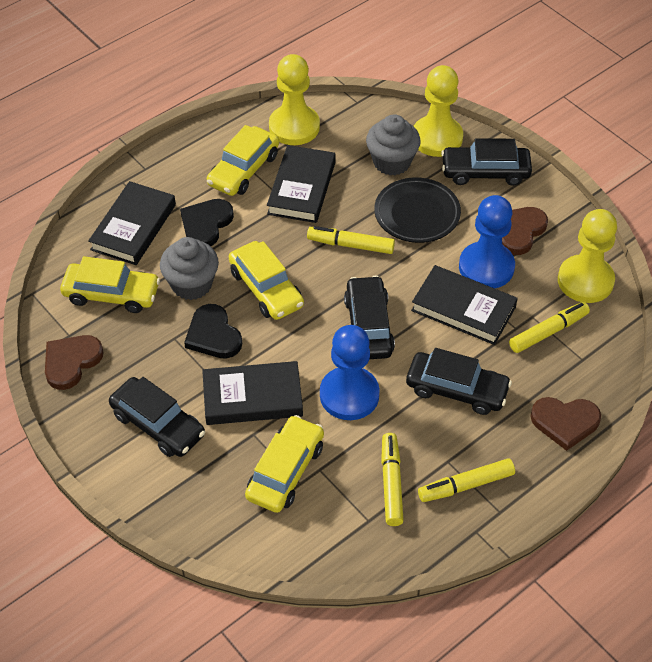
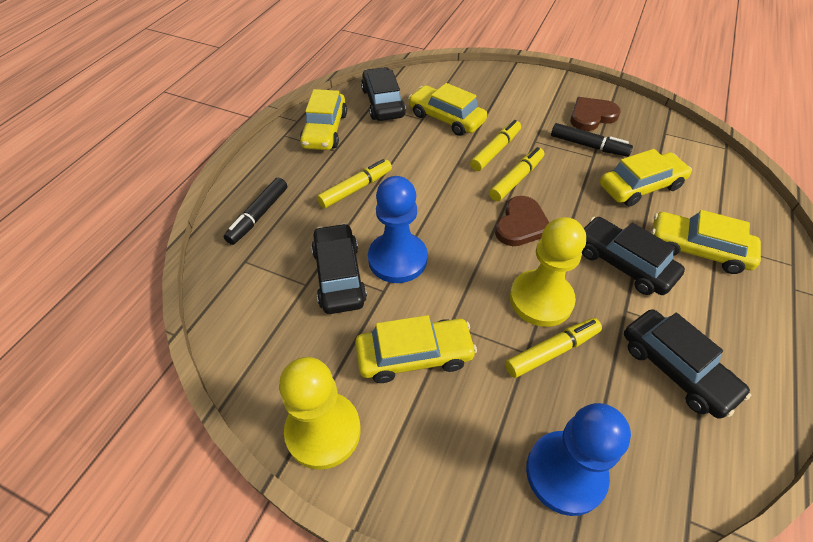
black book: [88,181,176,265] [202,361,303,425] [267,145,336,223] [411,265,518,345] = 4 -> none = 0
black heart: [180,199,234,246] [184,304,242,358] = 2 -> none = 0
black marker: none = 0 -> [223,178,287,245] [551,123,633,157] = 2
black plate: [374,177,461,243] = 1 -> none = 0
brown heart: [45,335,104,390] [502,207,548,255] [530,397,601,451] = 3 -> [495,196,549,246] [570,97,621,131] = 2
grey cupcake: [160,237,219,300] [366,114,421,175] = 2 -> none = 0
yellow car: [60,256,160,313] [207,125,279,196] [229,241,304,320] [245,415,324,513] = 4 -> [300,89,347,150] [355,315,477,383] [408,83,487,136] [600,149,692,207] [651,210,761,274] = 5
yellow pawn: [269,54,320,145] [414,65,463,157] [558,209,617,303] = 3 -> [279,357,361,470] [510,217,586,327] = 2

